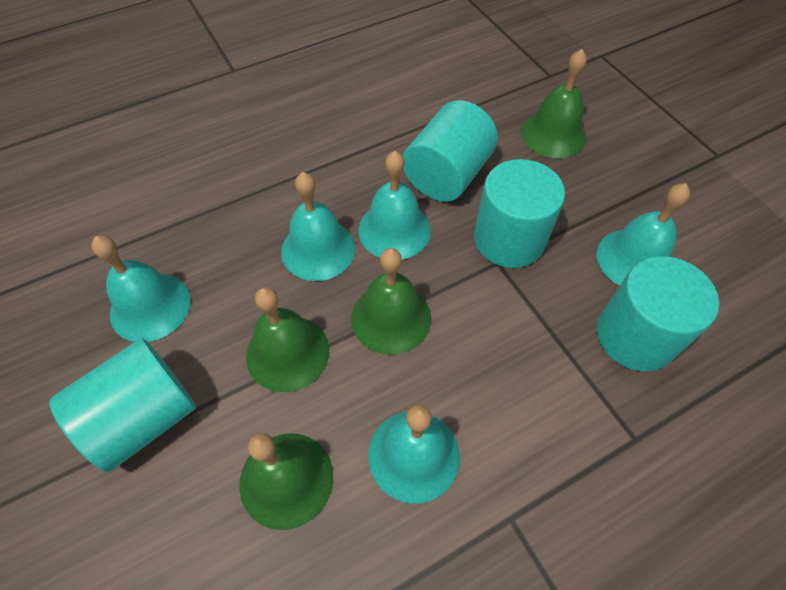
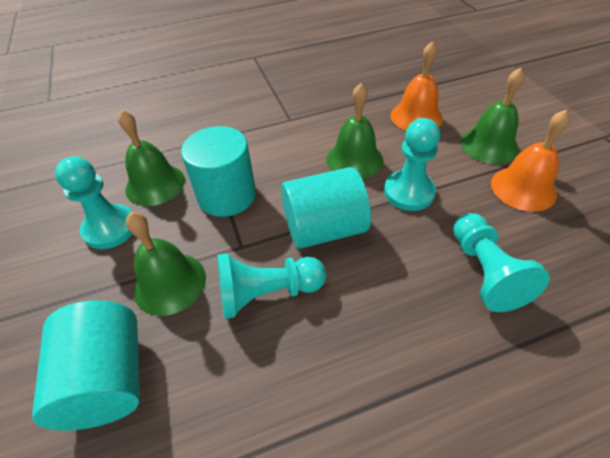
orange bell: none = 0 -> [391,41,443,131] [491,110,570,212] = 2
turquoise bell: [91,235,191,342] [281,172,355,281] [358,151,431,259] [368,405,460,504] [597,183,690,286] = 5 -> none = 0
turquoise cylinder: [49,338,196,472] [403,100,498,202] [474,159,565,268] [597,256,719,371] = 4 -> [32,300,140,430] [181,126,256,217] [281,167,371,249] = 3
turquoise pawn: none = 0 -> [55,156,132,249] [217,253,326,319] [384,118,440,211] [453,213,550,312] = 4

